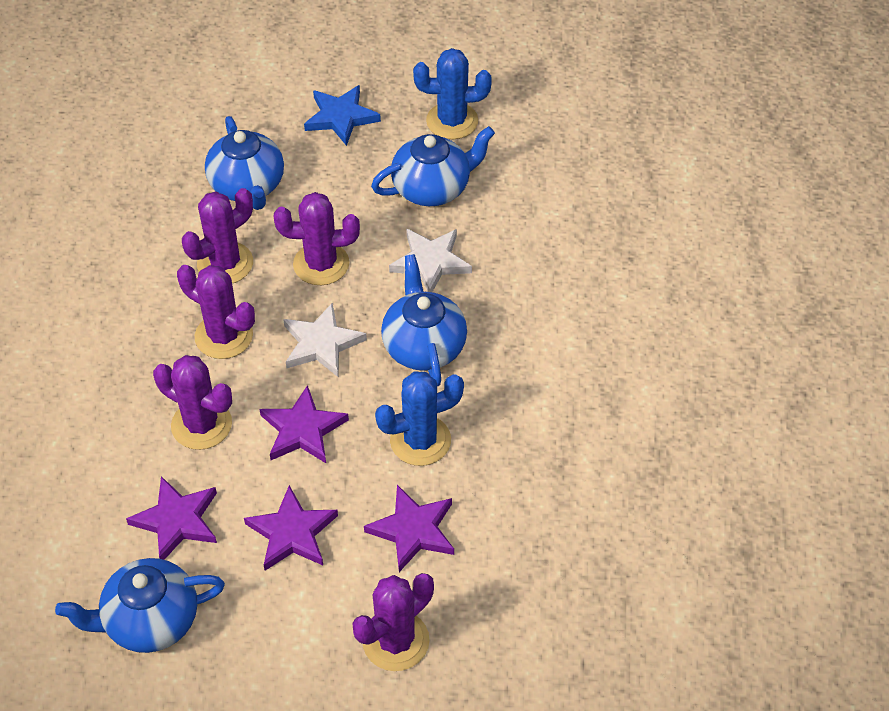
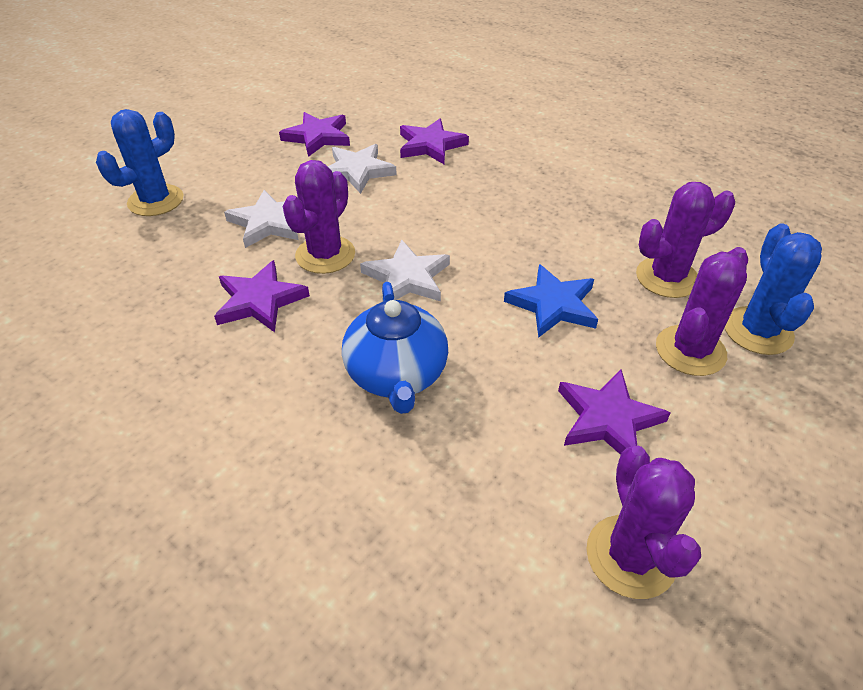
blue teapot: [55,558,225,653] [205,116,284,210] [371,126,495,206] [381,254,467,386] = 4 -> [342,282,448,414] = 1
purple cactus: [153,355,232,450] [177,265,255,359] [182,188,253,283] [274,192,360,285] [352,573,434,671] = 5 -> [283,160,355,274] [586,446,701,599] [636,182,735,298] [656,247,748,376] = 4
white star: [283,303,367,377] [389,229,472,292] = 2 -> [224,190,299,248] [328,144,397,194] [360,240,450,301] = 3

